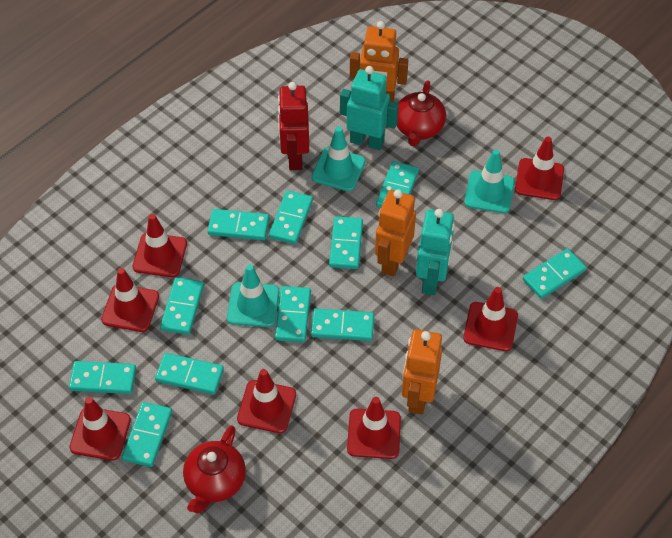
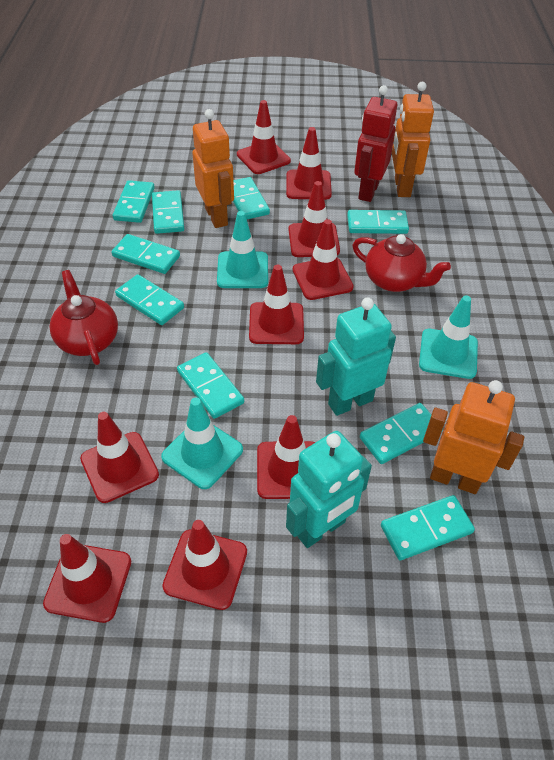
red traffic cone: [69,397,131,461] [101,268,159,332] [133,214,187,277] [237,369,296,433] [347,397,401,459] [463,287,518,351] [515,137,564,200] = 7 -> [43,534,131,623] [80,412,159,503] [163,520,247,610] [237,100,291,174] [249,265,304,344] [257,415,315,499] [286,127,332,200] [289,181,340,257] [293,219,354,300] = 9
turquoise domino: [69,361,136,394] [122,402,172,467] [155,353,224,395] [160,277,204,335] [208,209,269,240] [269,190,313,244] [275,286,311,342] [311,309,374,341] [329,216,363,269] [376,161,419,208] [523,248,586,299] = 11 -> [111,234,180,274] [113,180,155,223] [115,274,184,325] [152,190,184,234] [177,352,244,419] [233,177,270,219] [347,210,409,234] [360,403,443,464] [381,495,475,560] = 9

